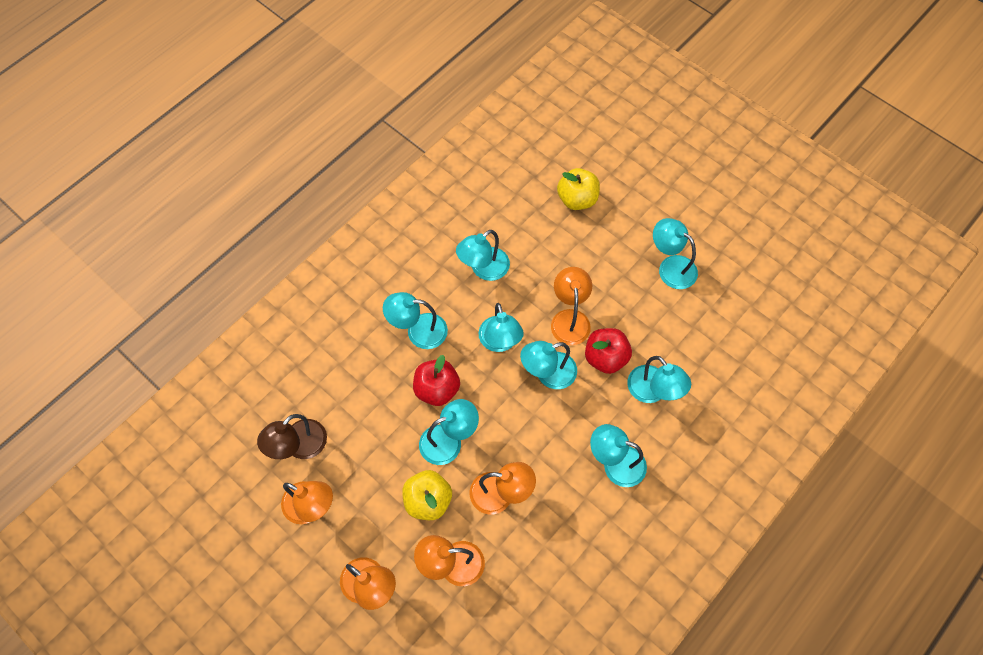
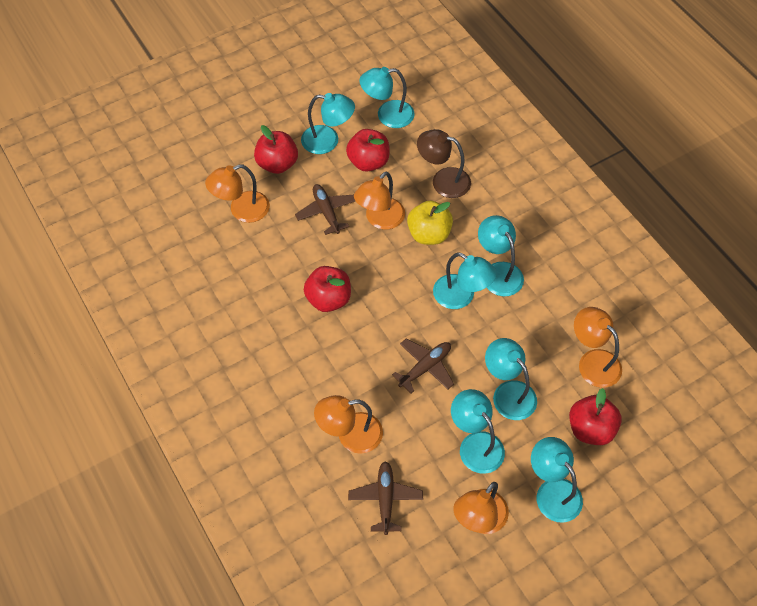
brown plane: none = 0 -> [295,184,355,235] [348,461,423,535] [392,339,454,393] = 3
red apple: [413,355,460,406] [585,328,632,374] = 2 -> [254,125,298,174] [304,266,351,312] [346,129,390,172] [569,388,622,445] = 4
turquoise lamp: [383,292,448,349] [419,399,479,465] [456,230,510,281] [479,303,524,352] [520,341,577,389] [590,424,647,487] [627,356,691,403] [653,218,698,289] = 8 -> [301,93,355,154] [359,67,414,128] [433,252,497,309] [451,389,505,474] [478,215,524,296] [485,338,537,420] [531,437,583,523] = 7
yellow apple: [402,470,452,520] [557,168,600,210] = 2 -> [407,201,453,245] = 1

